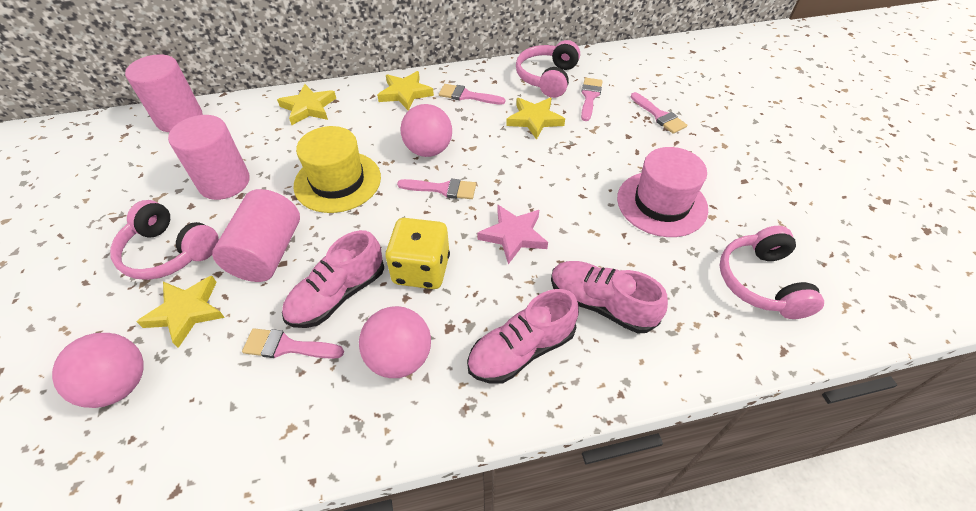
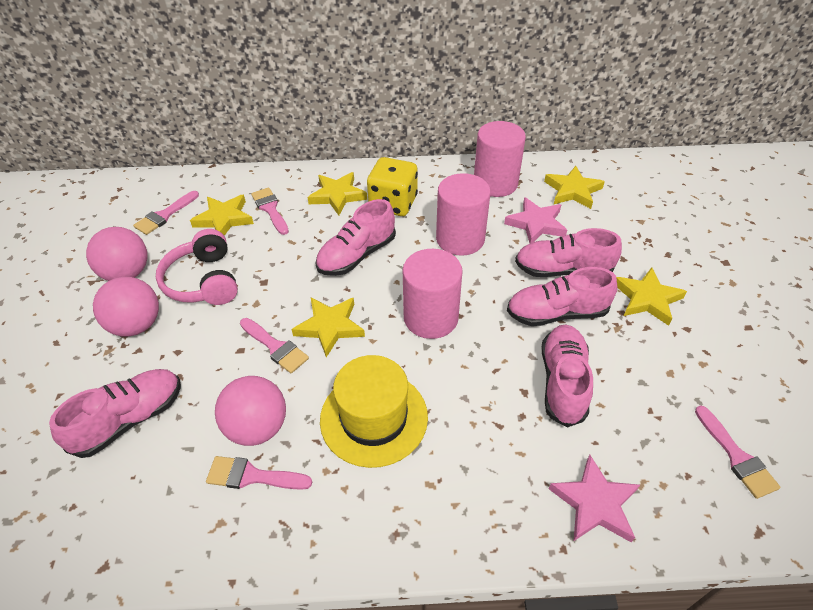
pink hat: [617,147,708,237] = 1 -> none = 0
pink headphones: [110,200,219,280] [516,40,580,98] [719,226,824,319] = 3 -> [156,229,238,305] = 1
pink shoe: [282,230,384,328] [467,289,579,384] [551,261,668,334] = 3 -> [49,369,181,458] [315,199,396,276] [507,267,617,326] [515,228,622,277] [541,325,593,428] = 5
pink star: [477,205,548,264] = 1 -> [504,197,567,243] [549,455,640,542] = 2
yellow star: [137,276,225,348] [277,84,336,125] [377,71,434,111] [506,98,565,140] = 4 -> [190,195,254,236] [292,298,365,357] [307,172,367,215] [544,166,605,209] [616,267,687,326] = 5

